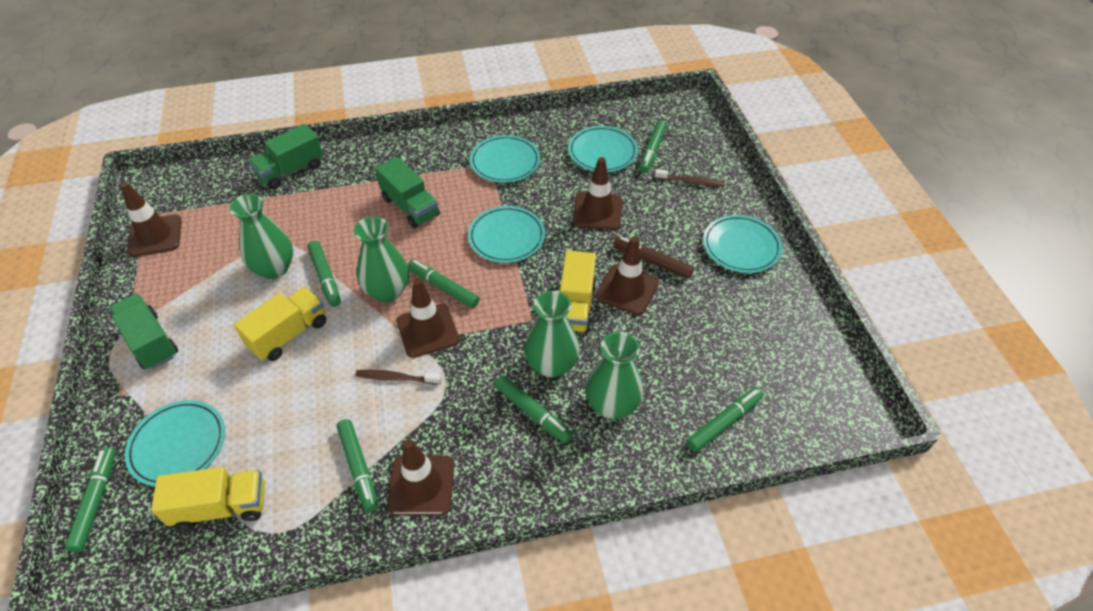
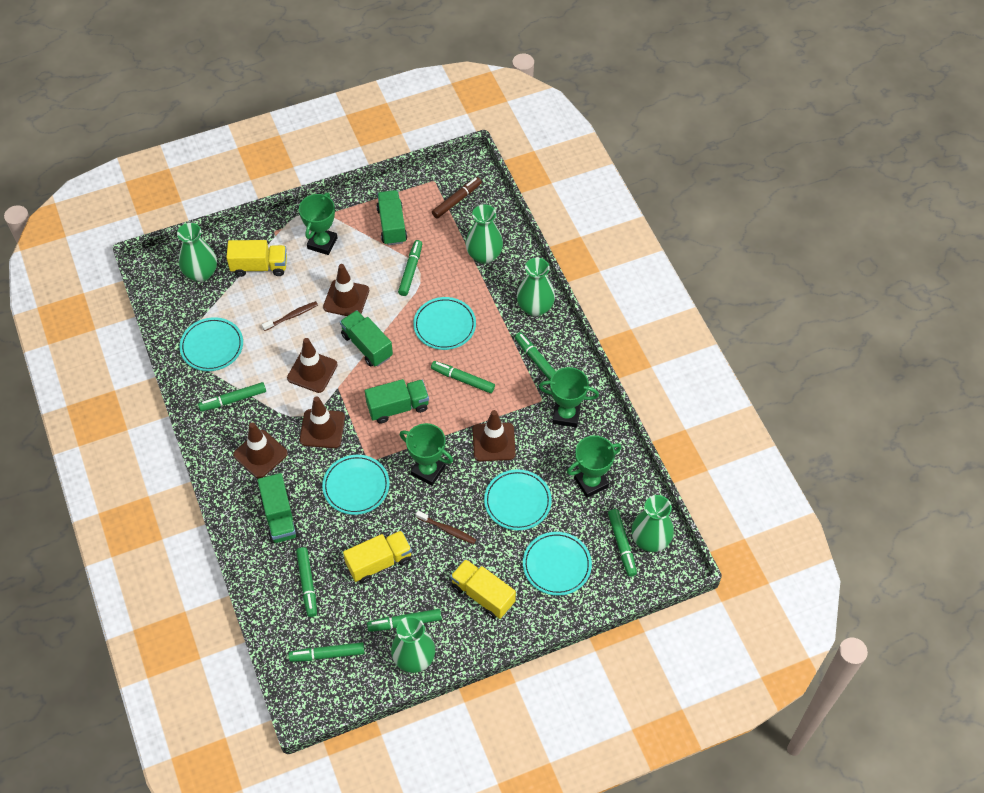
green marker: [65,447,116,552] [307,241,341,307] [337,419,378,512] [408,260,480,308] [494,375,573,444] [639,120,667,173] [686,387,763,452] = 7 -> [198,382,266,412] [288,642,365,662] [296,547,317,617] [367,609,442,632] [398,240,422,296] [431,361,495,393] [515,332,556,380] [608,509,637,577] = 8
green trophy: none = 0 -> [299,193,337,255] [400,423,453,486] [539,367,599,427] [567,435,621,498] = 4
green truck: [109,293,178,370] [248,124,323,189] [375,157,440,228] = 3 -> [258,473,299,543] [340,310,393,367] [365,379,429,423] [376,190,407,245] = 4
green vase: [229,194,293,279] [354,216,409,302] [524,291,580,378] [586,332,643,419] = 4 -> [177,223,217,282] [391,616,435,673] [466,204,503,264] [517,258,555,316] [631,495,674,552] = 5

